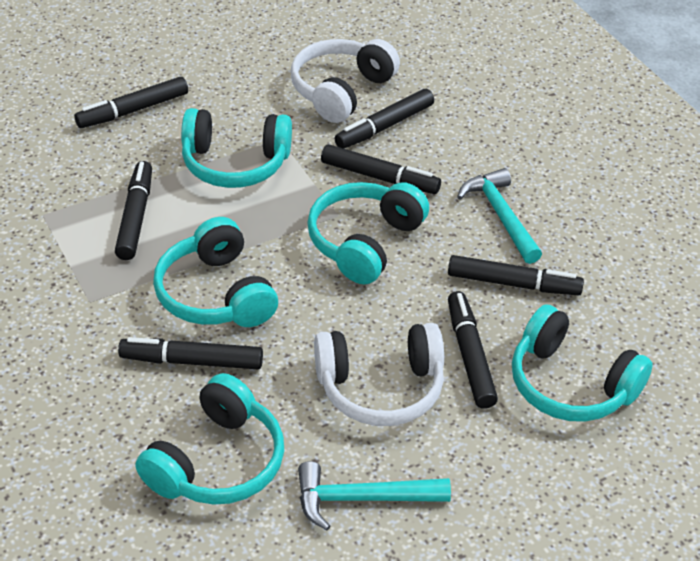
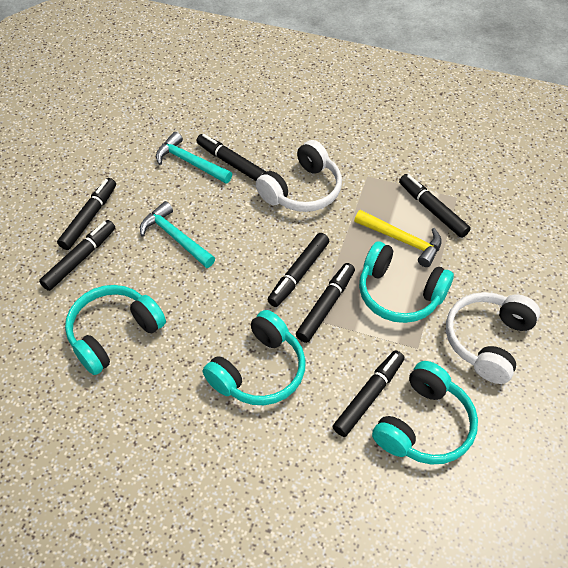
turquoise headphones: [136,373,284,505] [153,217,278,327] [181,108,292,188] [307,182,429,284] [512,305,653,422] = 5 -> [65,285,166,375] [203,310,306,405] [359,241,454,323] [372,361,478,464] = 4
yellow hammer: none = 0 -> [354,210,442,267] = 1

